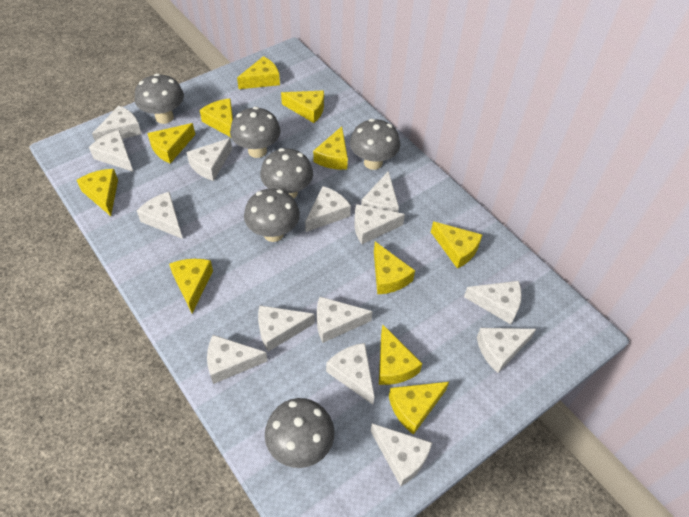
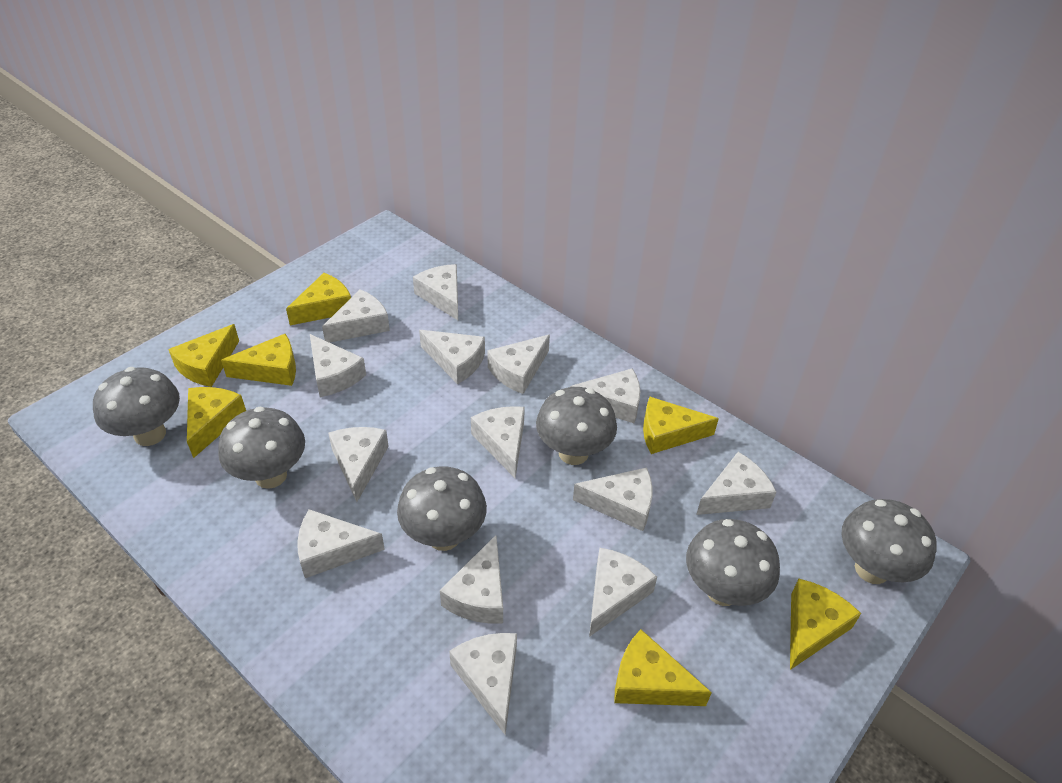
yellow cheese: [77,169,118,216] [147,123,195,164] [169,259,213,313] [200,98,233,137] [237,56,280,89] [281,91,324,123] [313,126,348,170] [374,242,415,294] [379,325,422,385] [389,382,449,435] [431,221,482,269] = 11 -> [168,324,239,387] [187,387,246,458] [221,334,296,386] [286,273,351,325] [614,629,712,706] [643,397,719,454] [790,579,861,670] = 7

